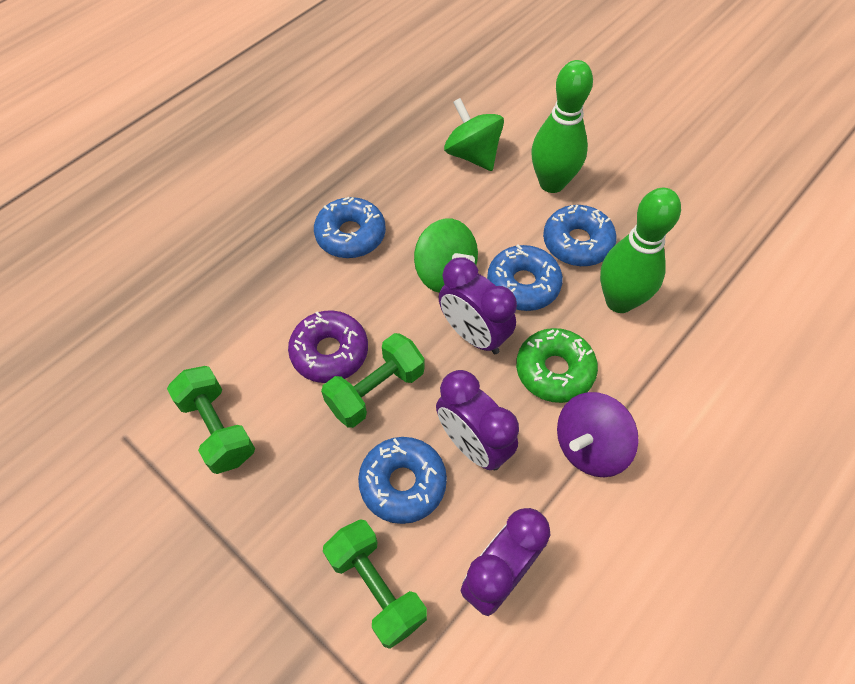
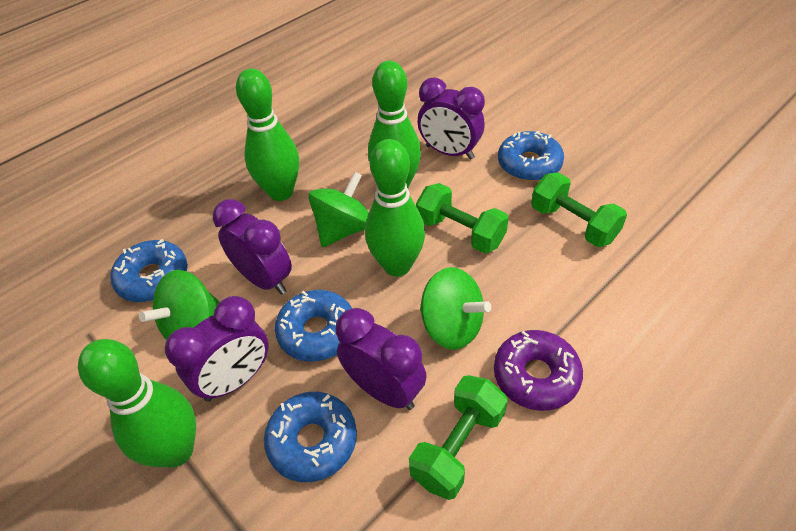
green bowling pin: [531,60,593,193] [600,188,681,313] = 2 -> [78,339,196,467] [236,68,299,201] [365,139,425,277] [368,61,421,188] = 4
green donut: [516,328,598,403] = 1 -> none = 0
green spinning top: [414,218,478,293] [444,98,504,171] = 2 -> [139,270,219,340] [308,171,369,247] [420,267,491,350] = 3
purple clock: [436,370,519,470] [439,257,517,354] [460,508,551,616] = 3 -> [165,296,269,402] [213,199,292,295] [335,308,427,410] [417,78,485,160] = 4
purple spinning top: [557,392,639,477] = 1 -> none = 0

